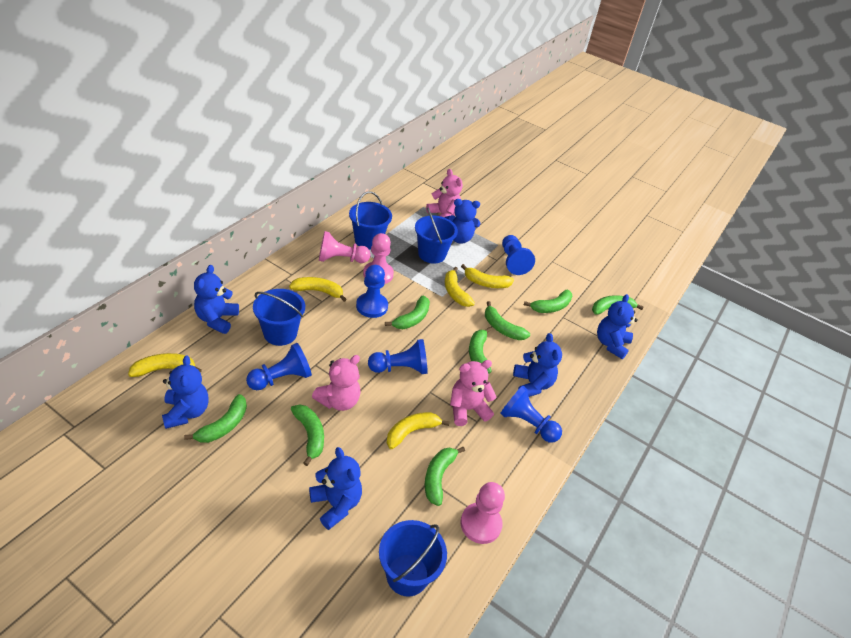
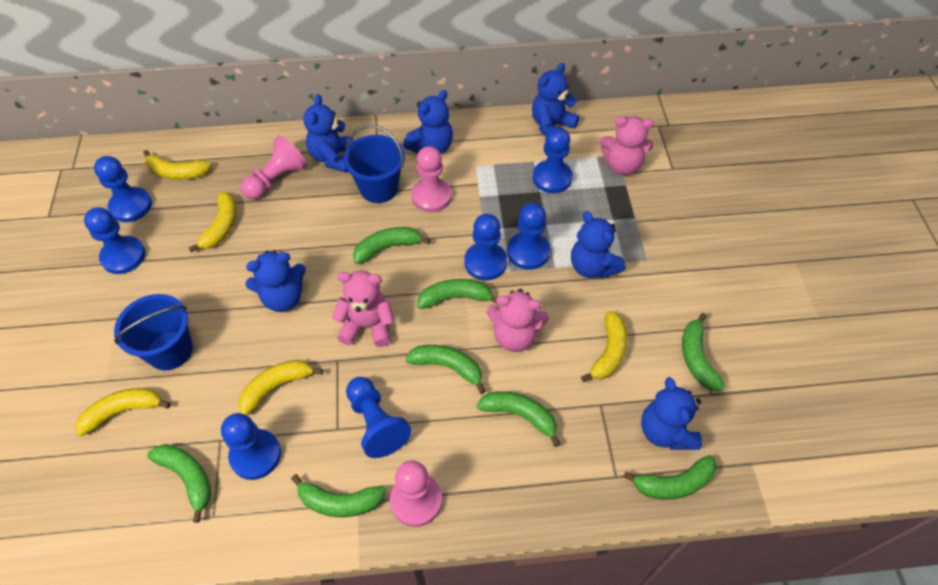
blue bucket: [253,289,305,346] [349,191,392,250] [379,520,447,597] [415,208,458,264] = 4 -> [114,294,193,371] [344,125,405,203] = 2
blue pawn: [246,343,312,390] [356,265,388,318] [368,339,428,374] [500,386,562,443] [502,235,535,275] = 5 -> [84,207,145,274] [94,156,152,222] [221,413,281,480] [346,377,411,458] [464,214,507,280] [507,203,550,270] [533,127,573,193] = 7

